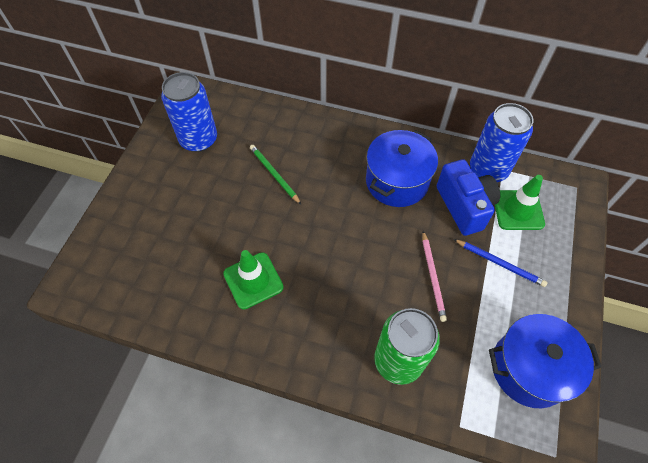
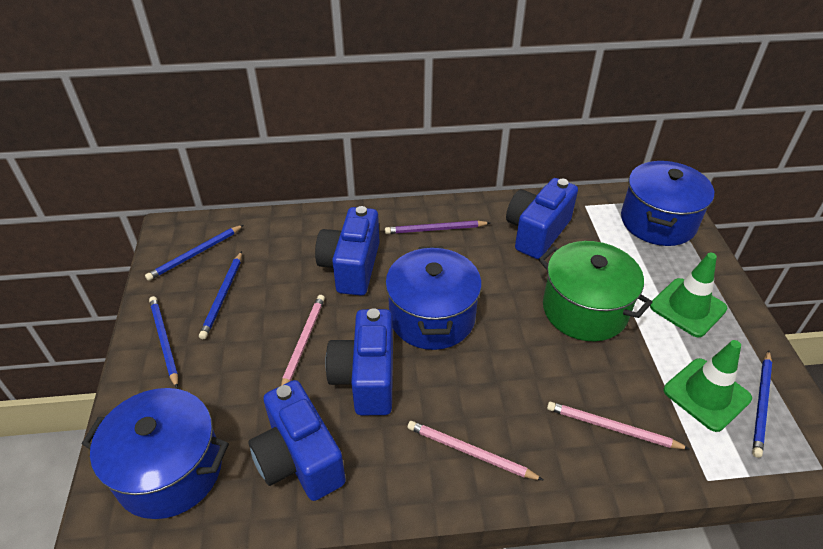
blue camera: [437,159,500,236] = 1 -> [249,380,346,501] [315,206,380,296] [325,308,393,415] [506,178,578,259] = 4
blue can: [161,72,217,152] [470,103,533,182] = 2 -> none = 0
blue pencil: [454,239,547,287] = 1 -> [145,225,243,281] [149,296,178,388] [199,251,242,339] [752,350,772,458] = 4
blue pot: [366,130,438,207] [489,314,601,408] = 2 -> [82,388,229,519] [385,247,482,350] [621,161,714,246] = 3
green can: [374,308,440,385] = 1 -> none = 0
green pencil: [250,145,301,204] = 1 -> none = 0
green pot: none = 0 -> [538,241,652,341] = 1
pink pencil: [422,231,447,322] = 1 -> [281,295,325,386] [407,421,543,480] [547,402,690,449] = 3
purple pencil: none = 0 -> [385,221,490,234] = 1

